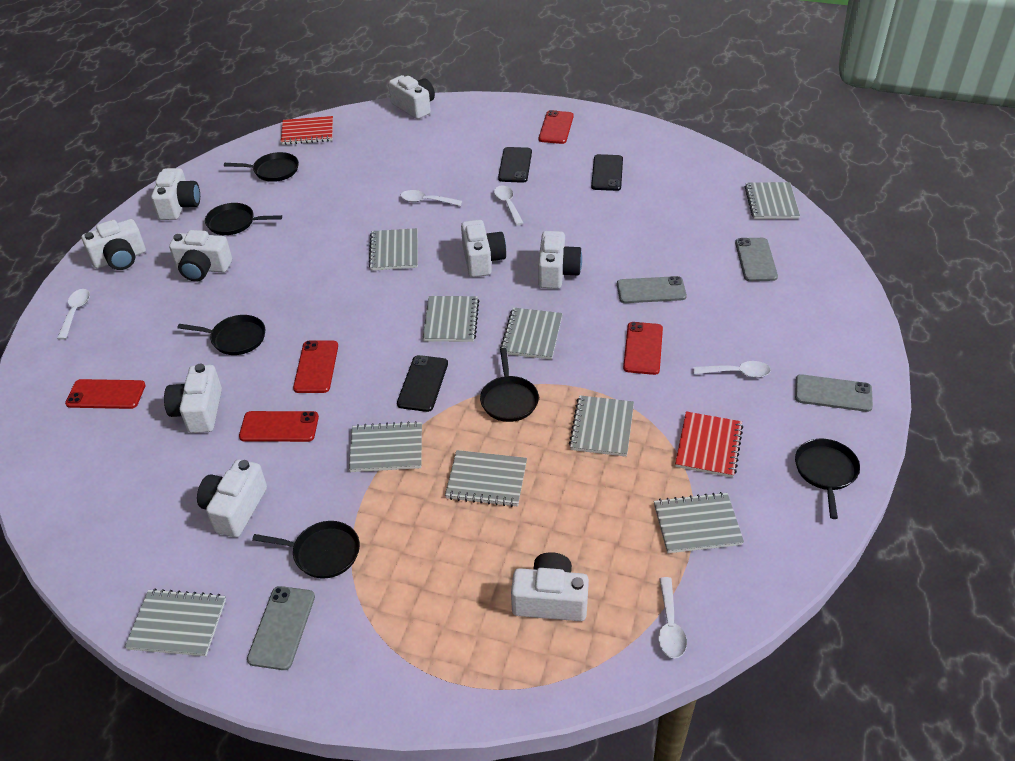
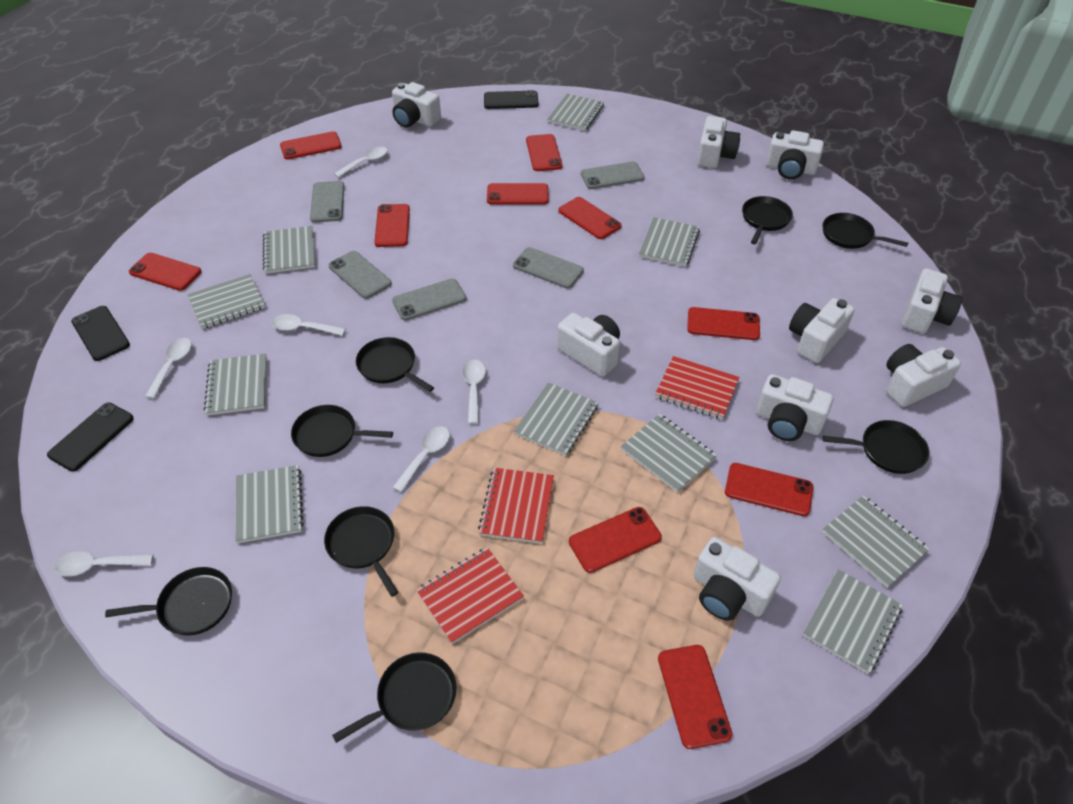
black pan: [177,315,265,355] [205,203,282,235] [224,152,299,182] [252,521,360,579] [480,348,539,422] [795,439,860,519] = 6 -> [105,567,232,635] [291,405,393,457] [324,506,398,597] [332,652,457,743] [356,337,434,392] [742,196,793,244] [823,213,908,249] [823,420,929,474] = 8
grey notebook: [125,589,226,656] [349,421,422,472] [369,228,418,271] [423,296,479,342] [445,450,527,507] [500,308,563,360] [569,395,634,457] [654,492,744,553] [745,182,800,219] = 9 -> [187,274,265,329] [204,354,267,416] [235,465,304,543] [263,226,315,274] [514,382,598,456] [548,94,604,131] [621,414,717,493] [639,217,700,267] [803,569,903,674] [822,495,930,588] = 10
grey phone: [247,586,315,670] [617,276,687,303] [735,238,778,281] [795,374,873,412] = 4 -> [310,181,344,222] [329,251,392,299] [392,278,467,321] [513,247,584,289] [581,161,645,189] = 5
red notebook: [281,116,333,145] [675,411,743,478] = 2 -> [416,547,524,644] [478,468,554,544] [655,356,739,419] = 3
red phone: [65,379,145,409] [239,411,319,442] [293,341,338,393] [539,110,574,144] [623,322,663,375] = 5 -> [129,253,202,291] [280,131,342,160] [374,204,410,247] [487,183,548,204] [526,134,562,171] [558,197,621,239] [569,507,662,573] [658,645,732,749] [687,307,760,340] [725,463,813,516] = 10
white spoon: [57,289,90,340] [401,190,462,206] [494,186,523,225] [658,577,687,658] [693,361,771,378] = 5 -> [54,551,153,576] [145,338,192,399] [271,314,345,336] [334,147,388,178] [392,426,450,493] [462,360,486,424] = 6

